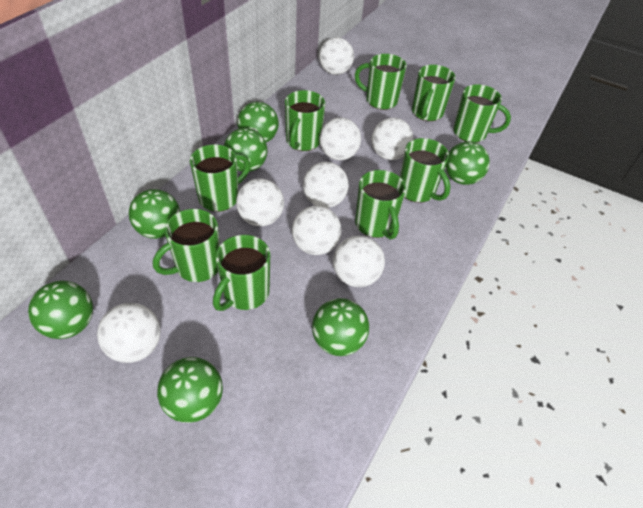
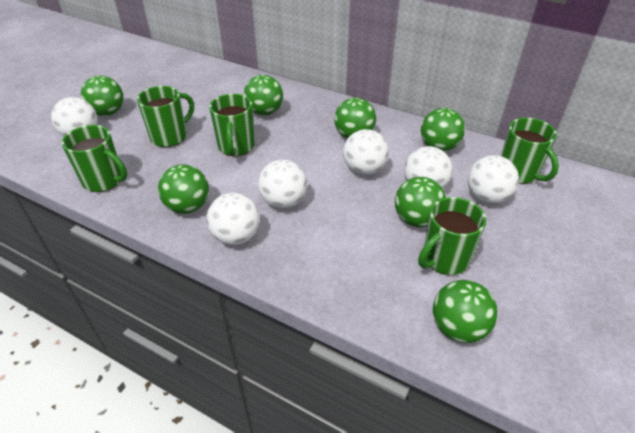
green mug: [153,209,220,282] [190,144,250,212] [213,235,270,311] [285,90,325,151] [355,54,407,110] [355,170,406,240] [400,138,450,203] [412,65,456,121] [453,84,511,142] = 9 -> [62,125,127,192] [137,86,194,147] [209,94,255,156] [418,197,486,275] [501,118,559,184] = 5
white ball: [97,303,160,363] [236,178,284,226] [292,206,341,255] [303,162,349,208] [319,37,354,75] [319,117,361,160] [333,236,385,287] [372,118,413,160] = 8 -> [51,97,98,136] [206,193,259,245] [258,160,307,208] [343,129,389,175] [404,146,452,189] [468,155,519,204] = 6

